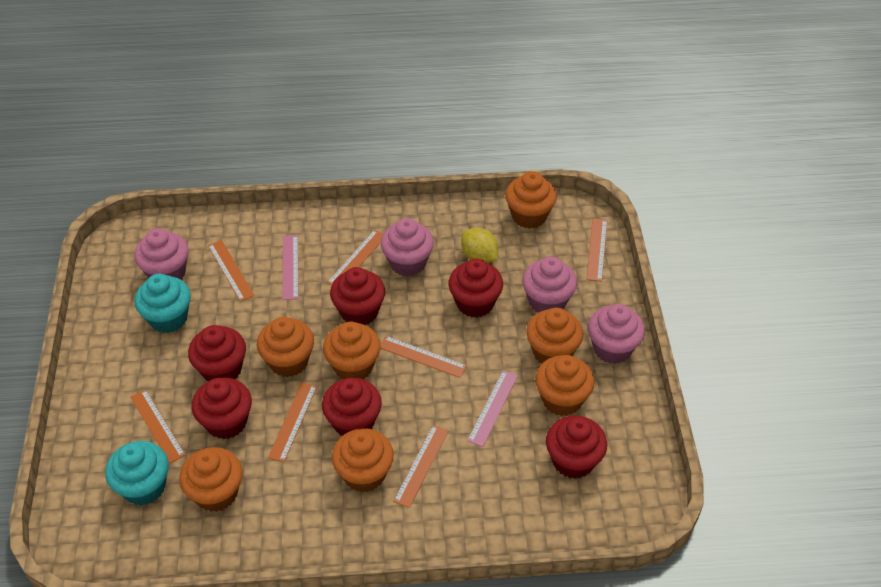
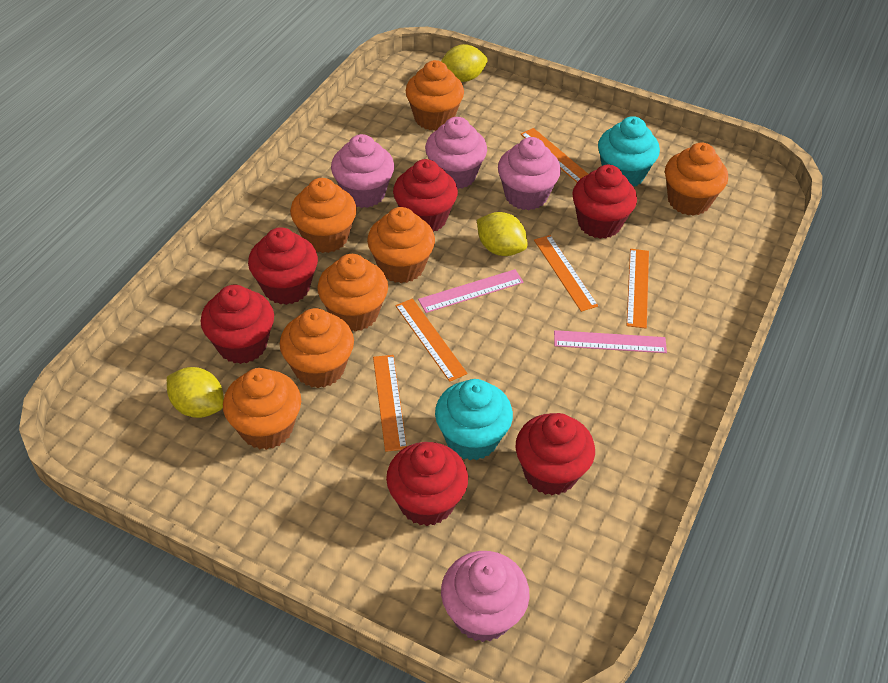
orange ruler: [130,389,185,463] [208,240,255,302] [268,382,317,462] [327,230,383,286] [380,336,467,378] [393,425,448,508] [587,218,607,282] = 7 -> [373,355,407,452] [395,298,467,382] [521,128,588,182] [534,235,598,312] [627,249,649,329] = 5
yellow lemon: [461,228,498,263] = 1 -> [167,367,224,418] [441,44,488,82] [477,212,528,256] = 3

